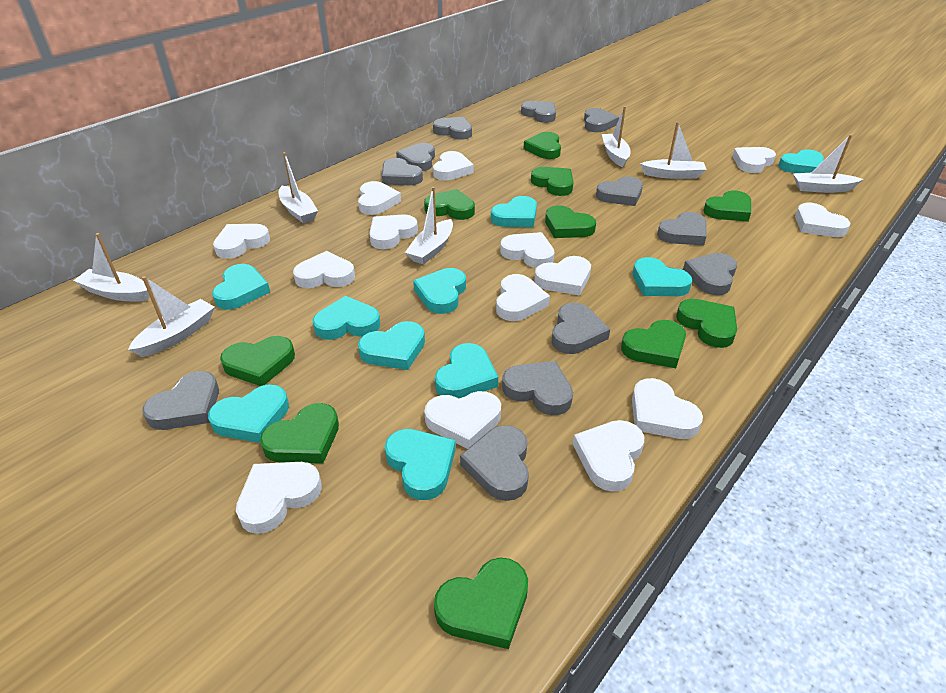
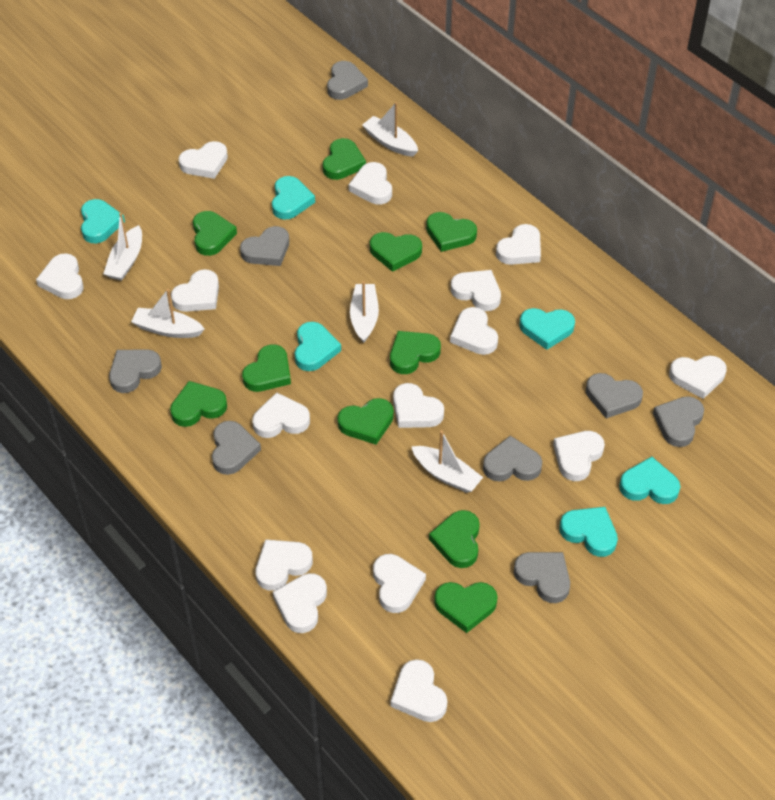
grey heart: [143,371,219,430] [382,158,423,185] [396,143,435,171] [433,117,472,140] [460,425,529,501] [502,361,573,415] [521,101,556,123] [552,303,610,354] [584,108,619,132] [596,176,643,206] [657,212,707,246] [683,253,737,295] = 12 -> [109,350,162,393] [212,421,261,475] [240,226,289,266] [327,61,368,100] [483,436,542,481] [514,552,570,603] [586,373,643,419] [653,396,704,447] = 8
turquoise heart: [208,385,289,443] [212,264,270,310] [312,296,380,340] [358,321,425,370] [385,429,456,500] [413,268,466,314] [435,343,498,399] [491,196,537,227] [633,257,692,296] [778,149,824,173] = 10 -> [81,199,125,243] [272,176,315,220] [295,322,341,371] [519,308,575,350] [559,507,618,557] [619,457,681,504] = 6
white boat: [73,233,149,302] [128,276,215,357] [279,152,318,223] [405,187,453,264] [602,106,631,167] [640,122,707,179] [793,135,863,193] = 7 -> [103,213,142,281] [131,289,205,338] [350,281,379,343] [362,102,418,157] [411,431,483,493] = 5
white heart: [213,224,270,259] [236,462,322,534] [293,251,355,288] [358,181,401,215] [369,214,418,249] [424,391,501,449] [433,151,474,180] [496,274,550,321] [500,232,555,268] [534,256,591,296] [573,420,644,492] [632,378,703,439] [732,147,776,173] [795,203,850,237] = 14 -> [36,253,84,299] [171,269,219,312] [178,141,228,179] [252,392,310,438] [256,539,313,591] [273,573,327,633] [349,162,392,205] [373,554,426,613] [390,659,447,722] [393,383,444,428] [450,307,498,355] [451,270,501,311] [496,224,541,265] [553,431,605,481] [669,355,727,399] = 15

